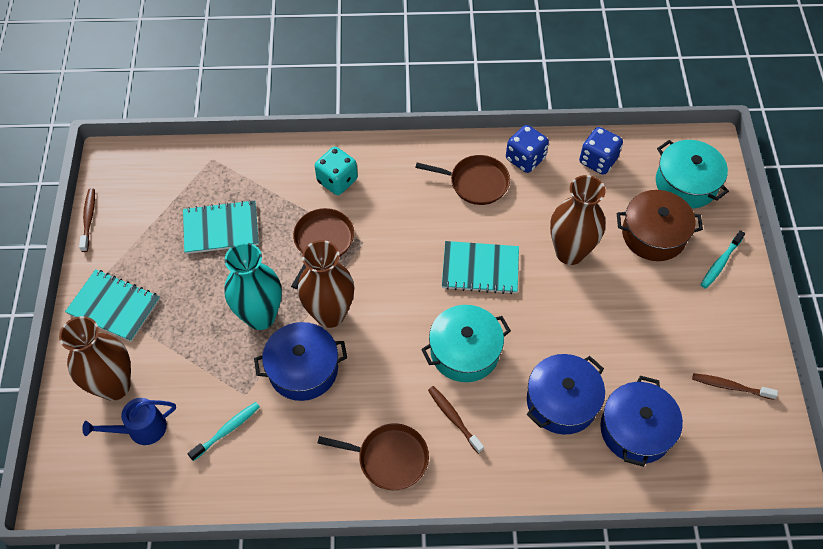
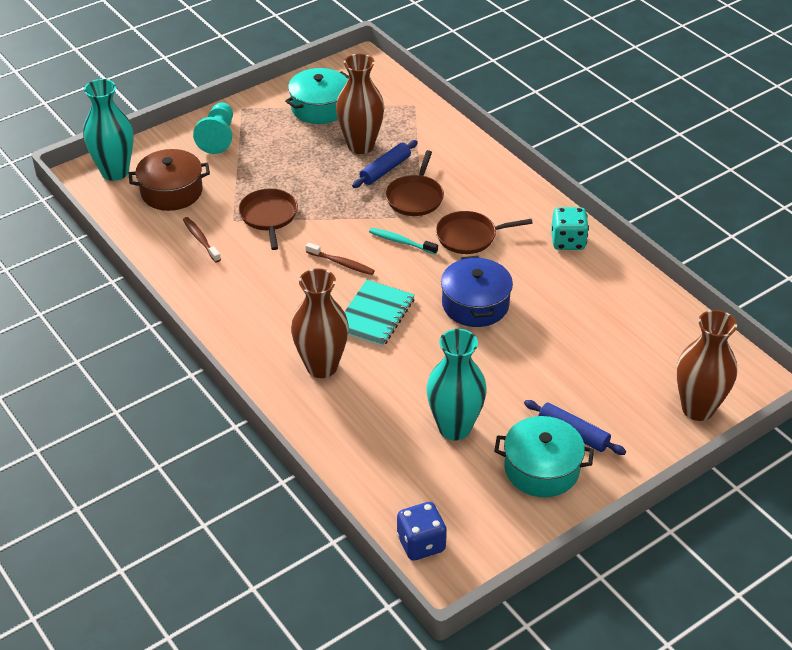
blue dice: [506,125,549,173] [579,127,623,175] = 2 -> [397,502,447,561] = 1
blue pot: [254,322,347,401] [527,354,605,435] [600,376,683,467] = 3 -> [441,256,513,327] = 1
blue rolling pin: none = 0 -> [352,140,418,188] [524,400,626,455] = 2
blue watering can: [82,398,176,445] = 1 -> none = 0
brown toothbrush: [79,188,95,252] [428,386,484,454] [692,373,778,400] = 3 -> [183,217,221,263] [306,243,375,275] = 2
turquoise notebook: [65,269,160,342] [183,200,259,254] [442,241,519,294] = 3 -> [345,280,415,347] = 1
turquoise pawn: none = 0 -> [193,102,233,154] = 1
turquoise toothbrush: [188,402,260,461] [701,230,745,289] = 2 -> [369,228,438,254] = 1
turquoise vase: [224,243,282,330] = 1 -> [83,79,134,181] [427,329,487,441] = 2

